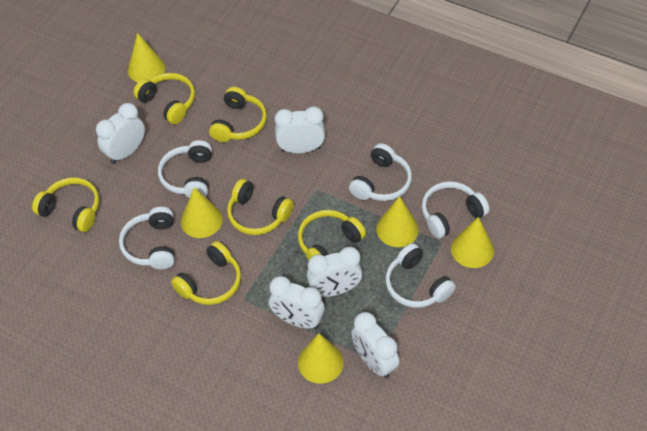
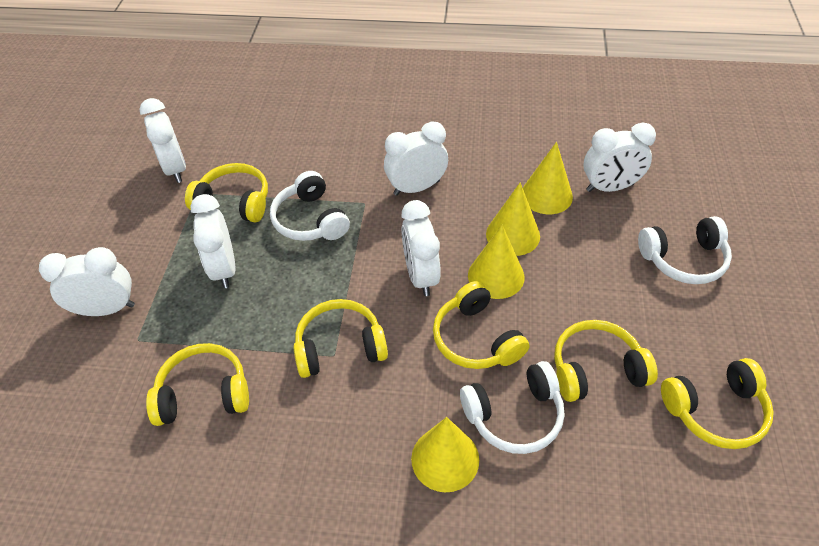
white clock: [96,103,145,164] [269,276,325,329] [275,106,325,153] [307,247,362,297] [351,312,399,378] = 5 -> [39,247,135,316] [139,98,186,183] [190,194,235,288] [384,121,448,196] [401,200,441,296] [583,122,656,192] = 6
white headphones: [119,207,175,269] [158,140,212,198] [349,143,412,201] [386,243,456,308] [422,181,489,239] = 5 -> [270,171,350,241] [460,361,564,454] [638,216,732,284] = 3
yellow cone: [128,33,165,82] [181,187,223,238] [298,333,344,384] [376,196,419,247] [451,217,494,268] = 5 -> [411,417,479,492] [468,225,524,299] [486,182,540,256] [523,142,573,214] = 4

